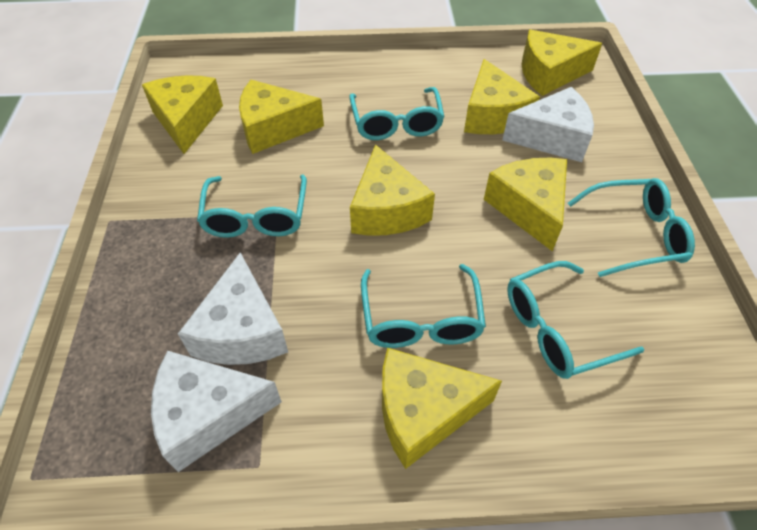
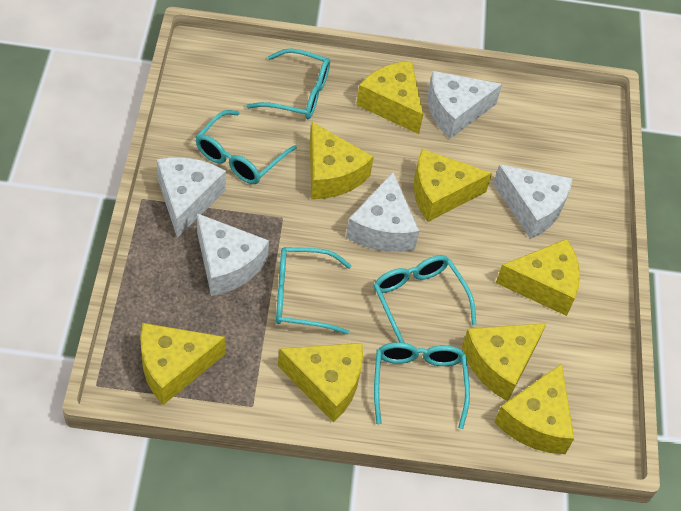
white cheese: [151,351,282,472] [178,252,288,365] [502,87,594,162] = 3 -> [157,157,226,238] [197,213,269,296] [346,172,419,252] [428,71,502,139] [493,164,573,239] = 5
yellow cheese: [142,75,223,154] [239,80,324,154] [350,144,435,236] [382,348,502,469] [464,59,540,134] [484,158,567,251] [521,29,602,96] = 7 -> [140,323,225,405] [278,343,363,422] [310,122,374,199] [356,61,423,134] [414,149,492,222] [462,323,547,401] [494,363,574,454] [496,239,580,316] = 8

